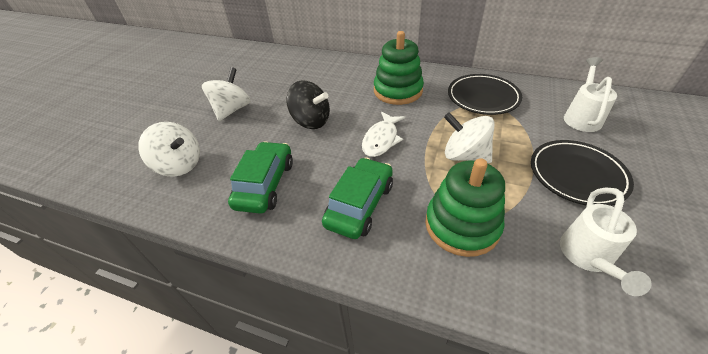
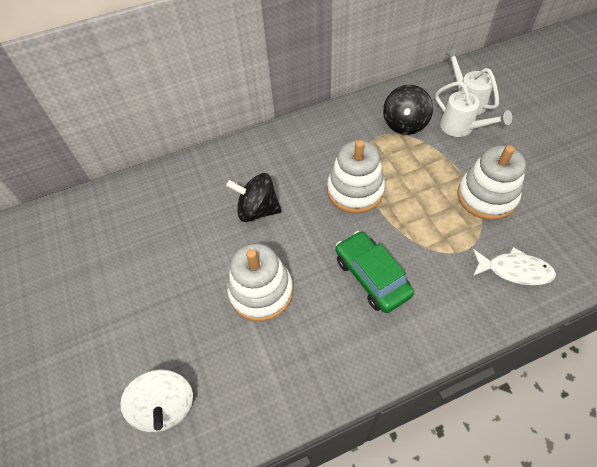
black plate: [448,74,522,115] [531,140,634,206] = 2 -> none = 0
black spinning top: [286,81,330,129] = 1 -> [226,173,282,222] [383,85,433,135] = 2
green car: [228,141,293,214] [322,157,393,239] = 2 -> [336,231,414,313] = 1
green stacking toy: [374,31,424,105] [425,158,505,257] = 2 -> none = 0
white spinning top: [138,122,200,177] [202,67,250,121] [444,112,495,163] = 3 -> [120,369,193,432] = 1
white stacking toy: none = 0 -> [227,243,293,321] [327,140,385,213] [457,145,526,220] = 3

